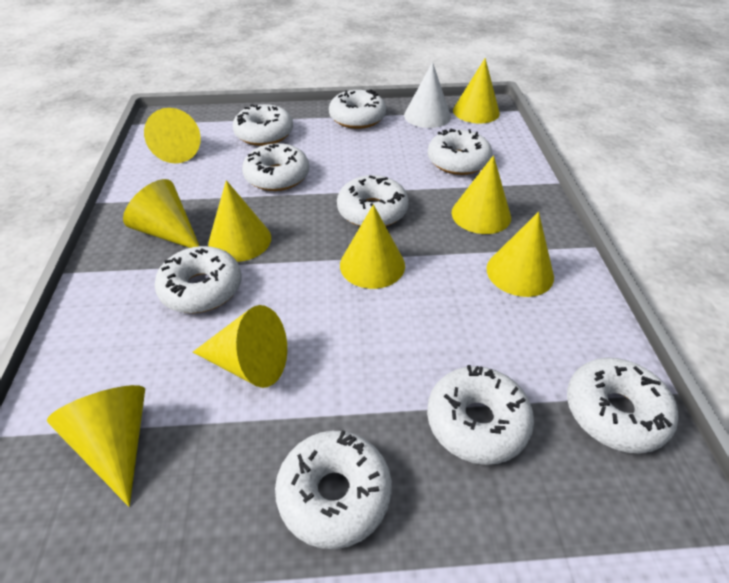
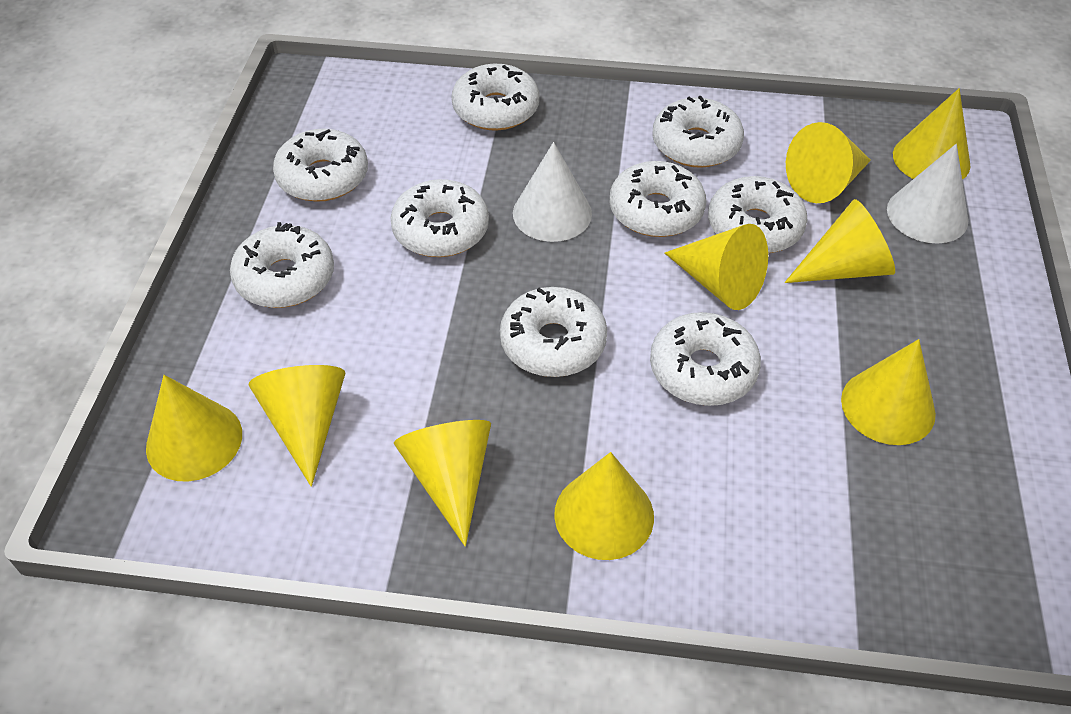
white cone: [404,62,451,128] = 1 -> [513,142,592,242] [887,144,968,244] = 2

